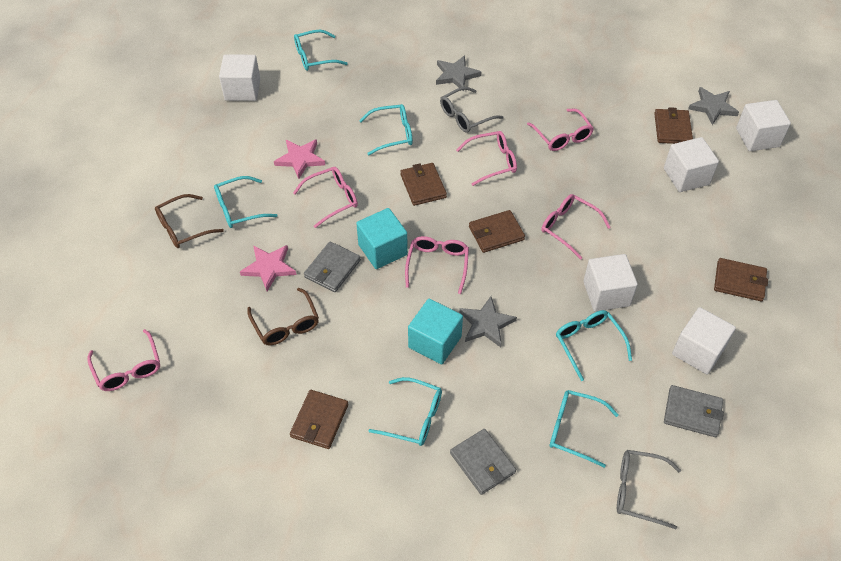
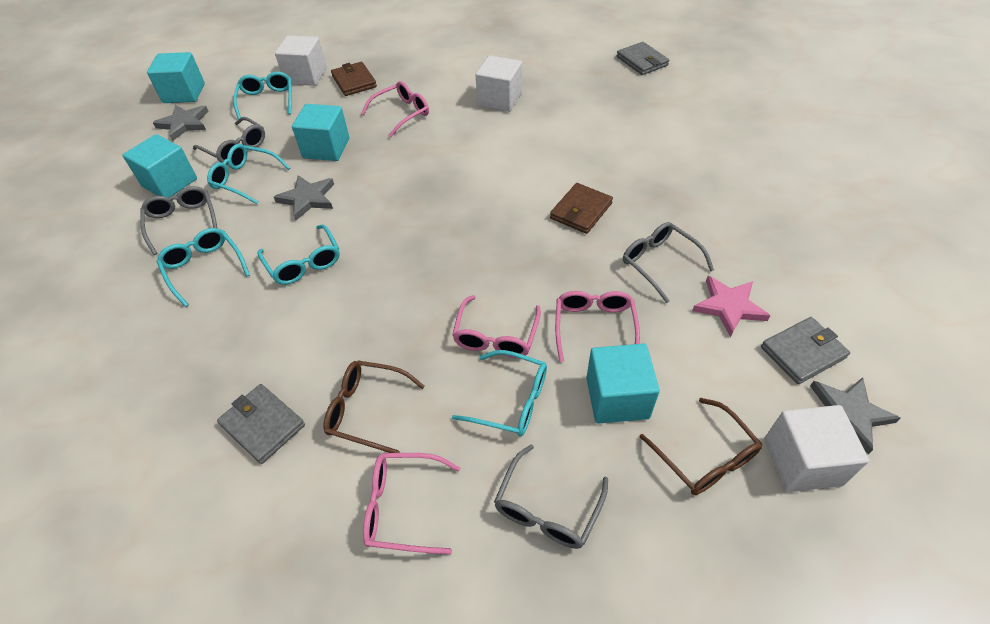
brown wallet: [290,390,348,449] [400,163,447,206] [469,210,525,253] [654,107,693,144] [714,258,768,301] = 5 -> [331,62,377,96] [550,183,613,234] = 2
grey glasses: [440,87,503,133] [617,450,681,529] = 2 -> [141,186,217,255] [193,117,265,164] [494,444,608,549] [623,222,714,303] = 4
pink glasses: [87,329,160,391] [293,167,358,228] [405,236,469,294] [456,131,517,186] [527,109,594,151] [541,194,611,260] = 6 -> [361,81,429,138] [363,453,460,554] [452,295,541,358] [555,291,640,362] = 4
pink star: [240,245,296,291] [274,139,325,179] = 2 -> [692,276,771,337] = 1
turquoise cube: [356,208,408,269] [408,299,463,365] = 2 -> [122,134,197,198] [147,52,205,103] [292,104,350,161] [586,343,660,424] = 4
turquoise glasses: [214,176,277,228] [294,30,348,71] [359,104,413,155] [368,377,442,446] [550,390,619,468] [556,310,632,381] = 6 -> [156,228,250,307] [207,144,290,204] [233,72,292,119] [258,224,340,285] [452,350,547,436] = 5
white cube: [219,54,260,101] [583,254,638,312] [664,137,719,192] [672,307,736,375] [736,100,791,151] = 5 -> [275,35,327,86] [476,55,522,112] [764,405,869,492] = 3

